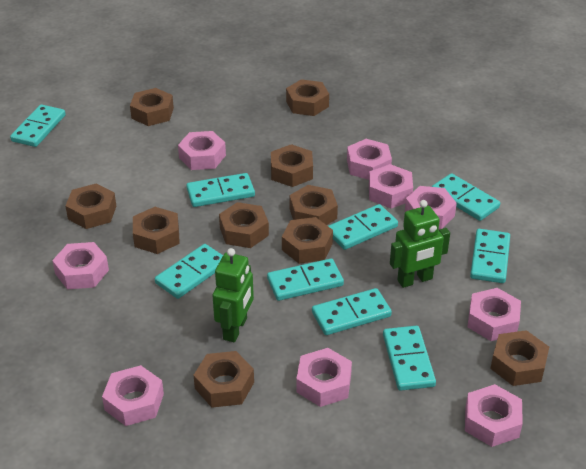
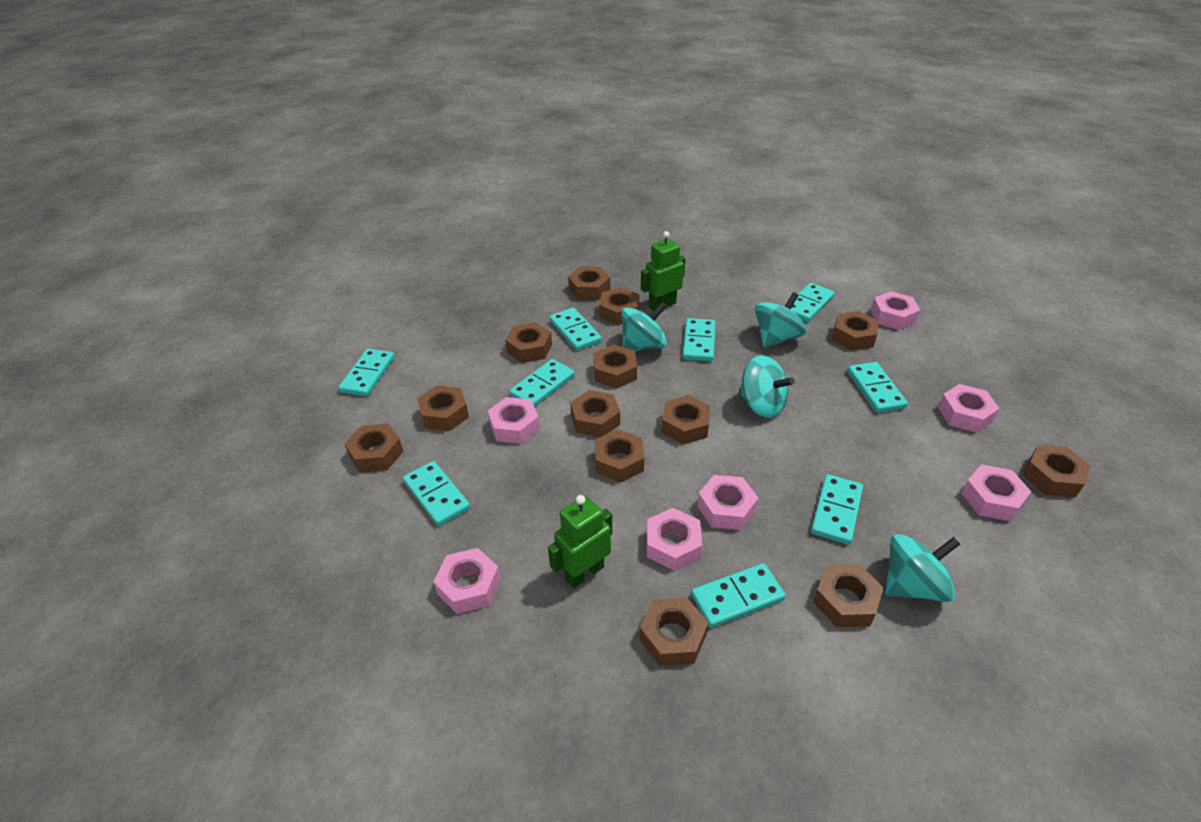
brown nut: [65,183,116,229] [130,88,174,126] [133,207,180,254] [193,351,254,408] [219,202,269,248] [271,144,313,187] [282,217,333,264] [286,79,329,116] [290,185,338,225] [490,330,549,386] = 10 -> [344,423,404,473] [417,385,469,431] [505,322,552,363] [568,267,610,300] [570,390,620,437] [594,344,637,388] [595,429,644,483] [599,287,639,325] [639,598,708,666] [662,395,710,445] [813,564,884,627] [832,311,879,351] [1023,445,1091,498] = 13
pink nut: [52,242,109,289] [102,365,164,426] [178,131,226,170] [296,348,352,407] [347,139,392,180] [369,164,413,208] [405,186,457,229] [465,384,523,447] [467,288,521,341] = 9 -> [433,548,500,614] [488,397,540,444] [647,508,702,571] [697,475,758,530] [871,291,920,330] [938,384,999,433] [961,464,1031,521] = 7
turquoise spinning top: none = 0 -> [621,302,667,351] [739,355,795,418] [755,292,807,348] [885,534,960,602] = 4

